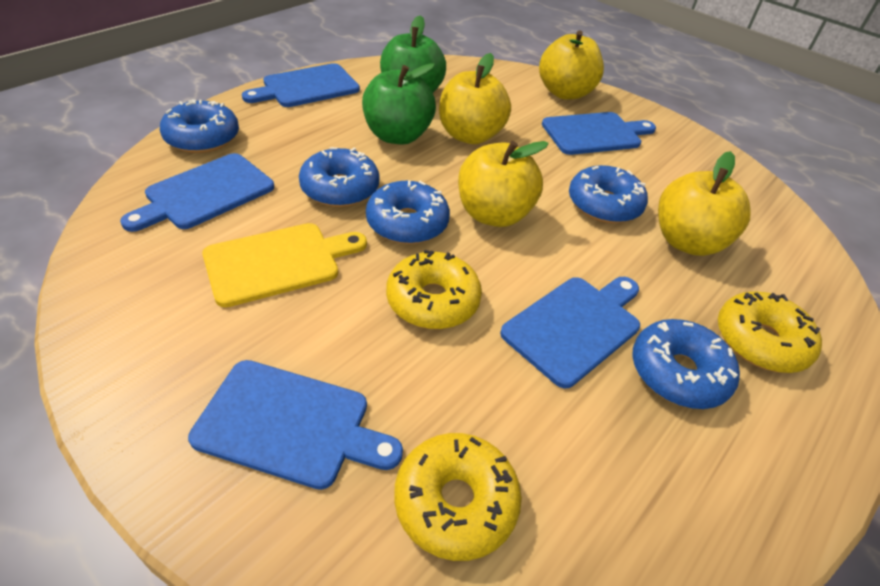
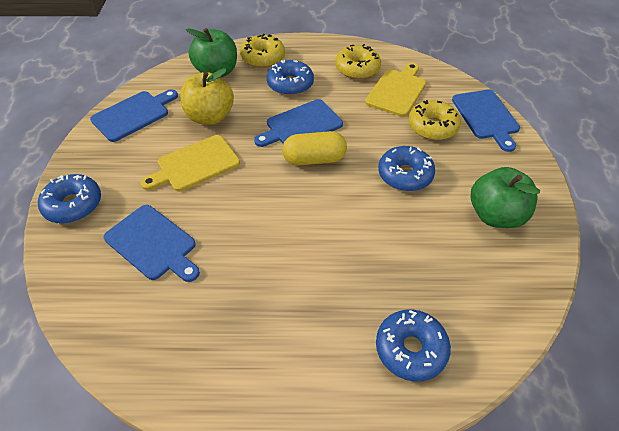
blue cutting board: [120,153,274,232] [188,360,403,490] [242,63,360,107] [500,277,640,389] [542,112,656,155] = 5 -> [90,89,178,142] [104,205,200,282] [254,99,343,147] [452,90,520,152] = 4
blue donut: [160,99,239,153] [299,147,380,207] [366,181,450,244] [569,165,648,223] [632,319,740,409] = 5 -> [38,174,101,224] [267,60,314,96] [376,309,451,382] [378,146,435,191] = 4
yellow apple: [439,53,511,144] [458,141,549,227] [539,31,604,100] [658,151,751,256] = 4 -> [180,68,234,125] = 1
yellow capsule: none = 0 -> [282,131,347,166] = 1
yellow cutting board: [202,223,367,307] = 1 -> [140,135,240,192] [365,63,426,117] = 2

